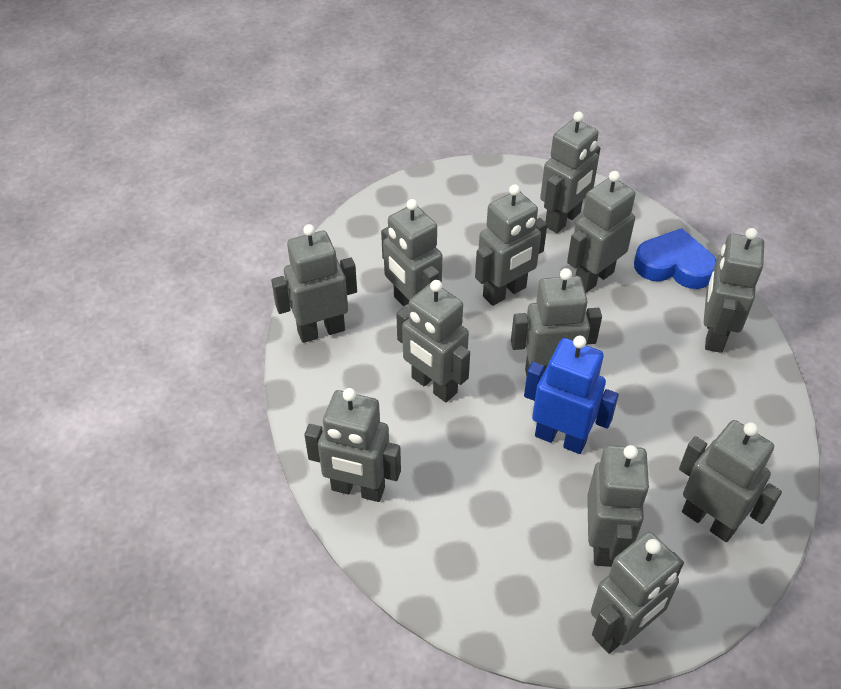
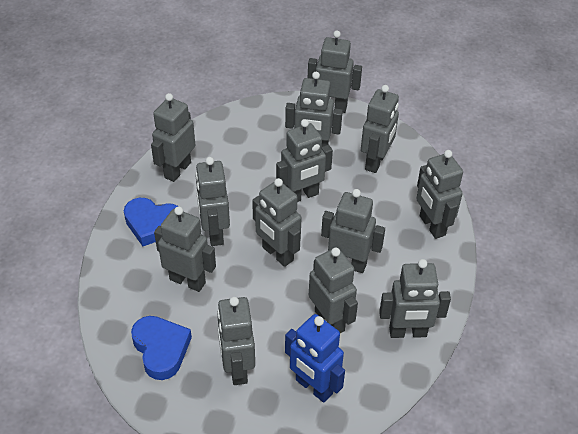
blue heart: [634,228,716,289] = 1 -> [124,198,178,246] [131,316,192,380] = 2
grey robot: [271,224,357,343] [304,388,401,502] [381,199,442,306] [396,280,470,402] [475,184,547,306] [511,268,602,376] [540,111,600,233] [567,171,635,293] [587,445,650,567] [591,532,684,654] [679,420,782,542] [704,228,764,353] = 12 -> [151,93,195,182] [154,206,216,292] [195,157,230,246] [217,297,255,385] [252,178,302,267] [276,119,333,202] [285,72,343,147] [308,30,362,113] [309,248,358,333] [321,189,385,273] [361,85,399,173] [379,259,451,338] [416,150,463,239] = 13

